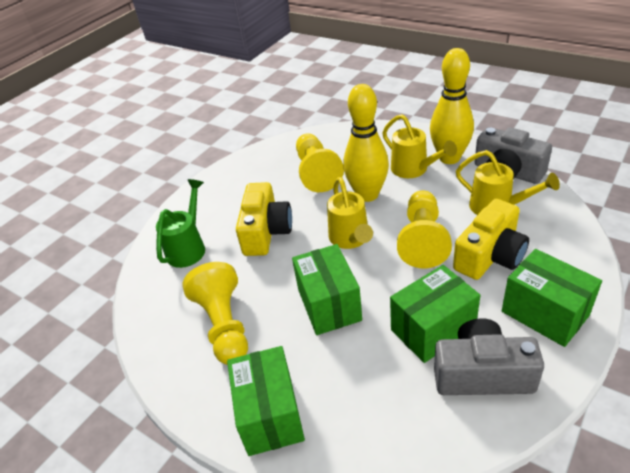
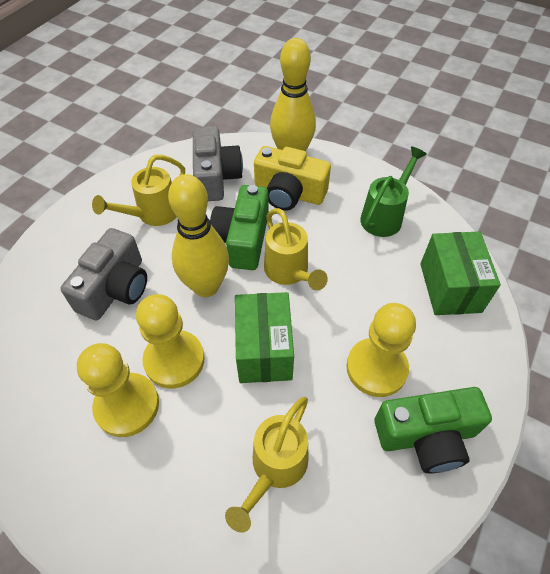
green box: [227,346,305,456] [292,244,362,335] [390,265,480,363] [502,249,602,347] = 4 -> [235,292,294,383] [420,231,501,315] = 2
green camera: none = 0 -> [210,185,269,270] [375,387,492,473] = 2
yellow camera: [236,182,292,256] [453,199,529,280] = 2 -> [254,146,331,210] = 1

